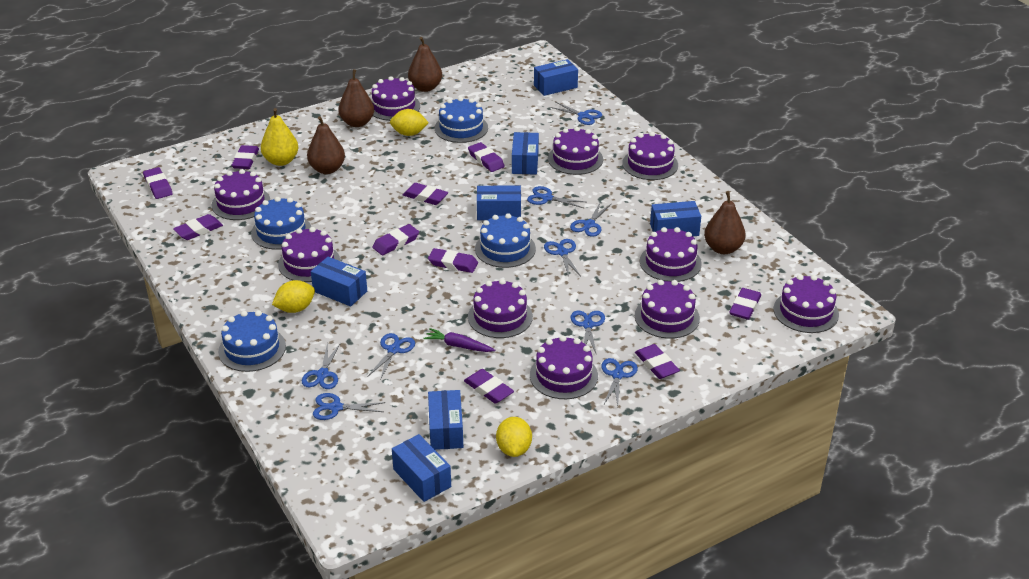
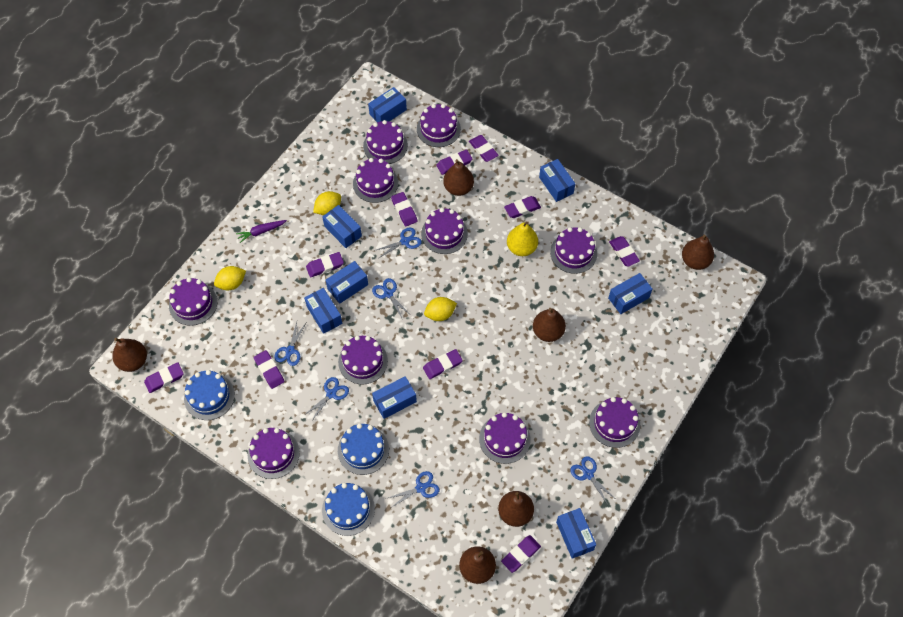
blue box: [311,257,367,307] [392,434,451,502] [428,390,463,450] [477,186,521,220] [512,132,539,175] [534,59,578,96] [650,201,701,236] = 7 -> [304,288,342,334] [322,205,362,248] [326,261,368,304] [368,87,407,122] [372,376,417,419] [539,159,575,202] [556,508,596,559] [608,273,653,314] = 8
blue cake: [218,310,286,372] [251,197,311,250] [435,97,488,143] [475,213,536,268] = 4 -> [184,370,235,420] [322,483,375,536] [338,423,389,475] = 3
blue scissors: [302,342,341,389] [313,393,385,420] [367,333,415,381] [527,186,585,208] [544,239,581,277] [550,102,602,125] [570,201,611,237] [571,311,605,355] [601,358,638,406] = 9 -> [274,322,306,366] [303,377,349,422] [372,278,411,318] [374,228,422,258] [388,471,439,507] [570,456,614,505] = 6
brown pear: [307,116,345,174] [338,69,374,127] [408,37,442,92] [704,191,746,254] = 4 -> [113,338,147,372] [443,159,474,196] [459,546,496,584] [498,491,534,527] [533,308,566,342] [682,235,714,270] = 6

